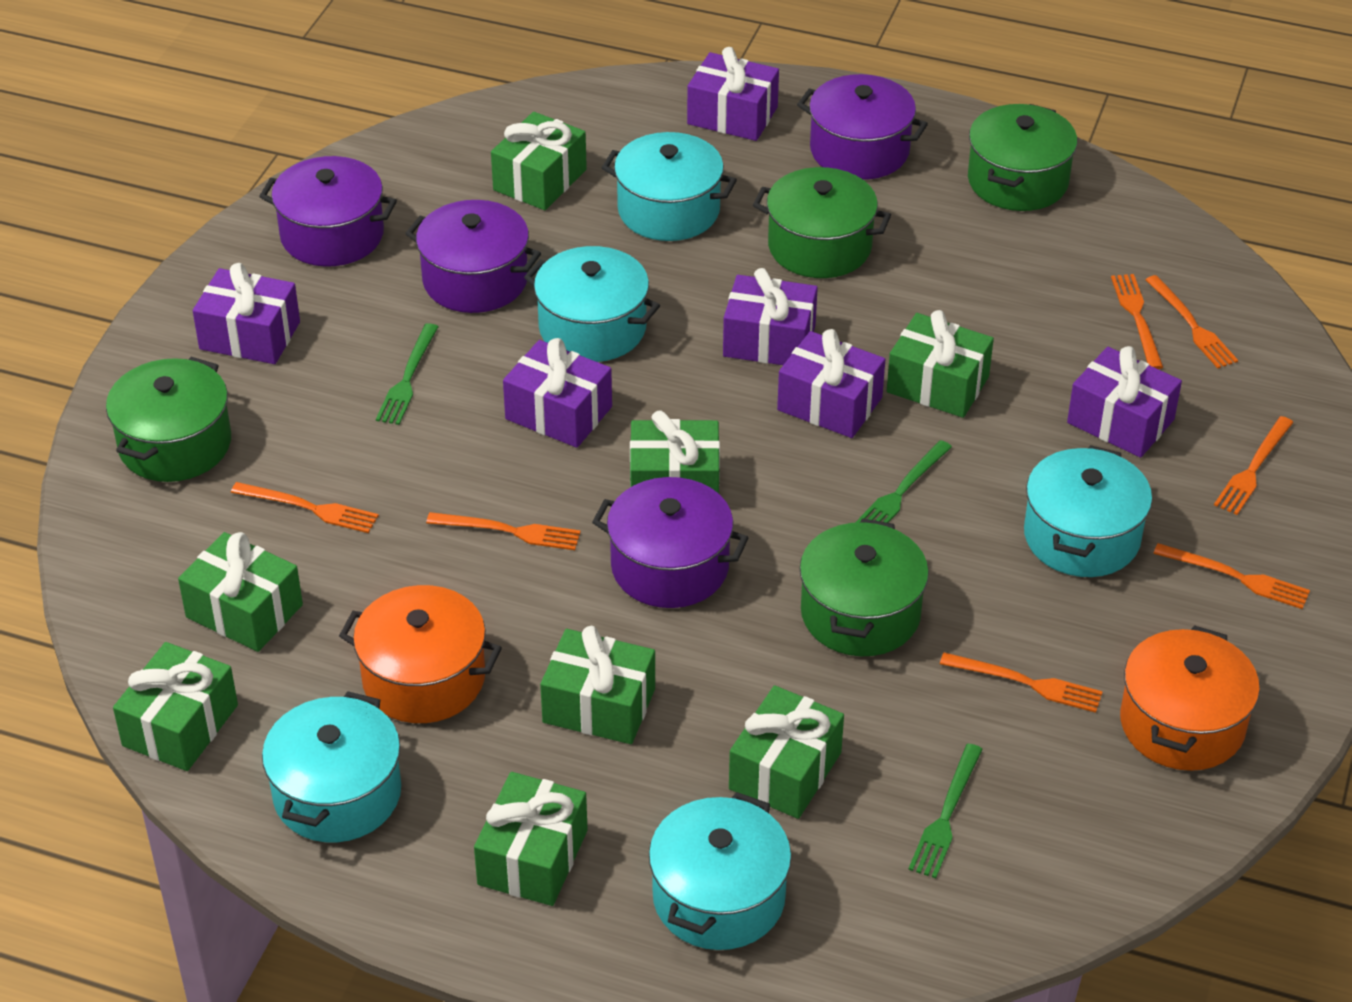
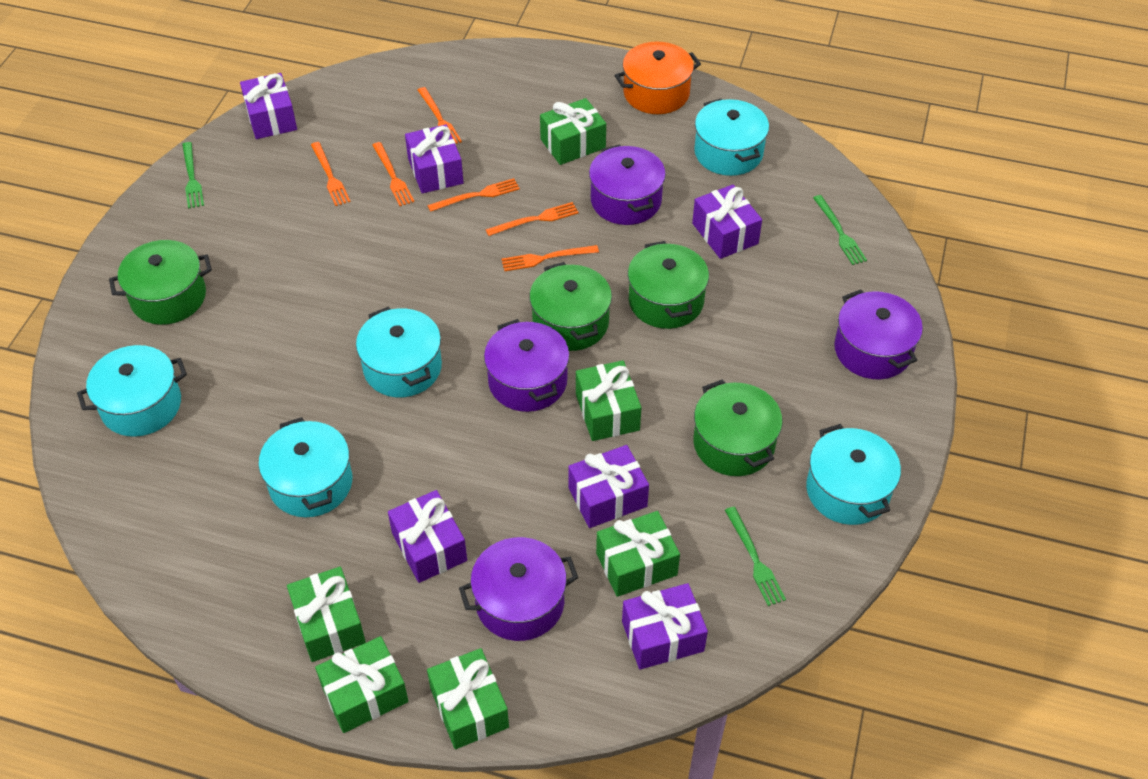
green gift: [113,642,238,771] [178,532,303,652] [474,772,588,906] [491,112,587,210] [540,626,655,744] [630,411,720,494] [729,685,844,819] [887,310,994,418] = 8 -> [287,567,366,662] [315,636,408,733] [427,648,509,749] [540,98,606,165] [576,360,641,441] [596,511,680,597] = 6
orange fork: [231,482,379,533] [426,512,581,550] [940,652,1103,713] [1111,274,1163,369] [1145,275,1238,369] [1153,543,1310,609] [1214,416,1294,515] = 7 -> [311,142,351,206] [372,142,414,206] [418,87,462,144] [427,178,520,212] [485,202,579,236] [501,245,599,271] = 6
orange pot: [339,585,502,723] [1120,625,1260,771] = 2 -> [615,42,701,114] = 1

